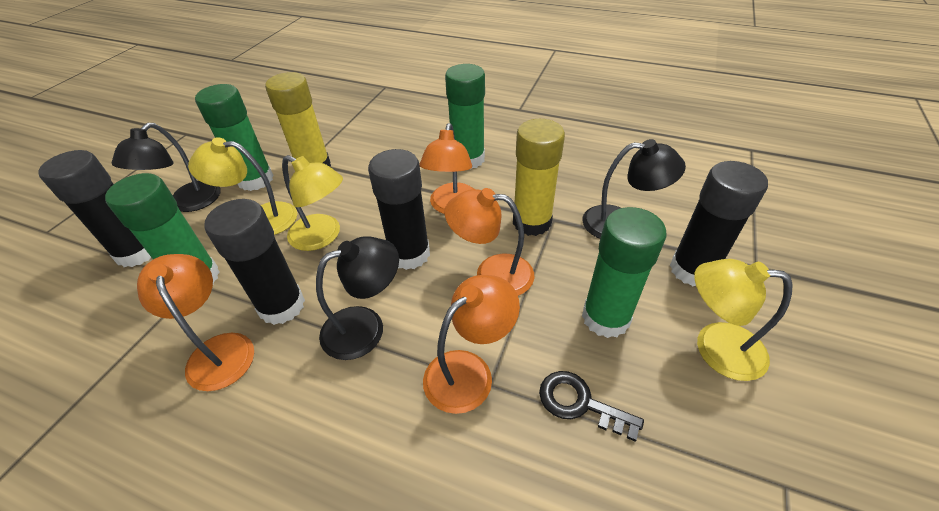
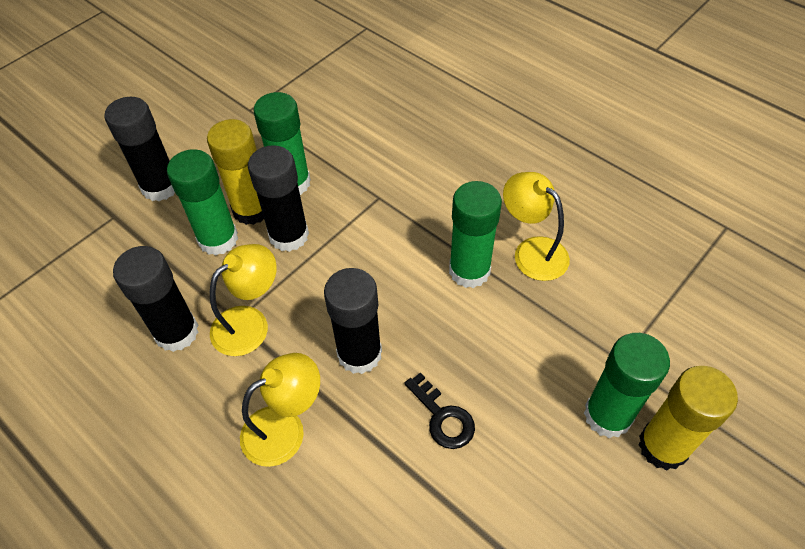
black lamp: [112,123,221,212] [316,237,399,360] [582,139,686,239] = 3 -> none = 0
orange lamp: [137,254,254,391] [419,123,474,214] [423,275,520,414] [445,188,534,296] = 4 -> none = 0

